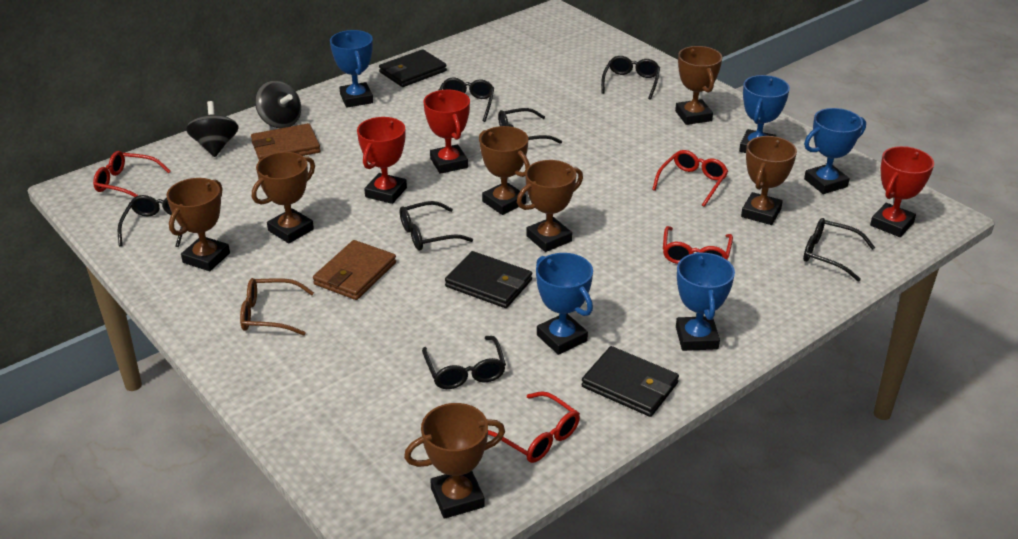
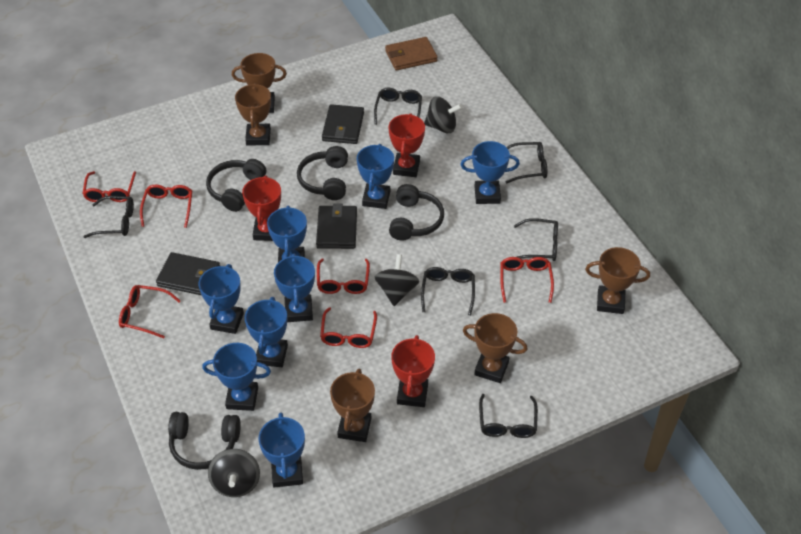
black glasses: [118,195,183,247] [400,201,473,250] [422,336,506,389] [439,78,494,122] [498,108,562,144] [601,56,660,100] [803,218,875,282] = 7 -> [84,196,134,238] [374,88,422,125] [421,267,475,316] [479,394,538,438] [506,142,547,184] [514,218,558,261] = 6
black headphones: none = 0 -> [168,412,241,470] [206,159,266,212] [297,146,348,200] [389,184,444,241] = 4
black spinning top: [186,101,239,157] [255,81,301,128] = 2 -> [208,449,260,497] [375,254,419,306] [424,97,462,133] = 3
blue trophy: [330,30,373,107] [536,253,593,355] [676,252,735,351] [739,75,790,153] [804,108,866,194] = 5 -> [199,264,244,334] [202,343,271,411] [245,297,288,367] [258,413,305,488] [267,206,307,262] [274,254,315,322] [357,144,394,209] [460,141,520,204] = 8
brown glasses: [240,278,314,336] = 1 -> none = 0
brown trophy: [166,178,230,271] [252,152,315,243] [404,403,505,519] [479,126,530,215] [517,160,583,252] [675,46,722,125] [741,136,797,225] = 7 -> [232,53,287,113] [235,83,271,146] [330,369,375,442] [463,313,527,383] [585,247,650,314] = 5
brown wallet: [251,123,321,161] [313,240,396,300] = 2 -> [385,37,438,71] = 1
red glasses: [93,151,171,197] [488,391,580,463] [652,150,728,207] [663,226,733,264] = 4 -> [82,171,136,202] [119,285,181,339] [140,185,192,228] [317,258,370,294] [320,307,377,348] [500,257,554,303] = 6

